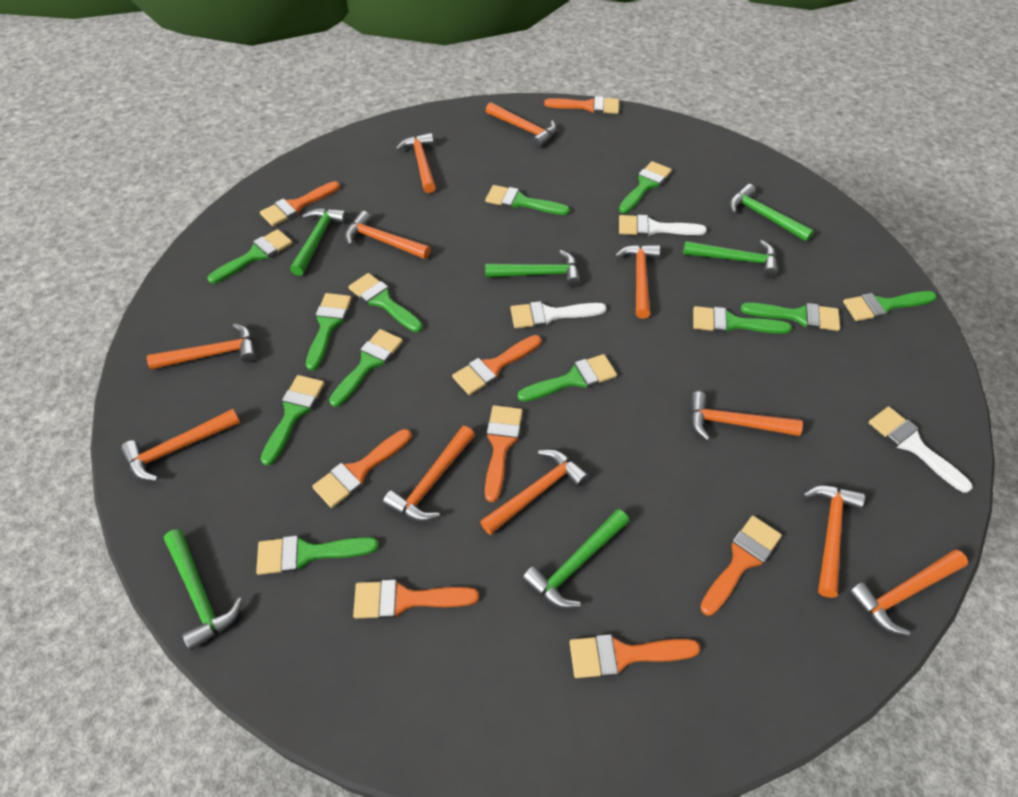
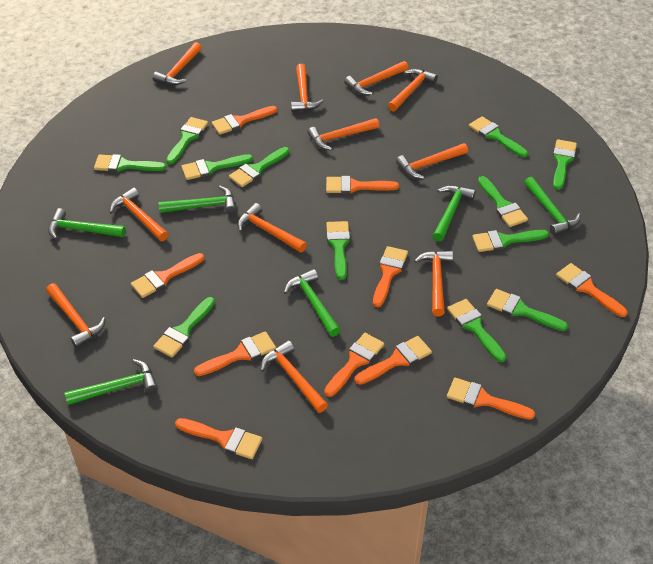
orange brush: [260,181,340,226] [312,429,411,508] [353,580,479,619] [452,335,541,395] [485,405,523,502] [544,96,619,114] [569,634,700,678] [700,516,782,615] = 8 -> [131,253,204,298] [175,418,262,459] [194,331,276,376] [212,106,277,135] [324,333,384,397] [326,176,399,194] [355,336,432,385] [373,246,408,307] [447,378,535,420] [556,263,628,317] = 10
white brush: [510,301,606,328] [619,215,707,237] [868,407,973,493] = 3 -> none = 0

